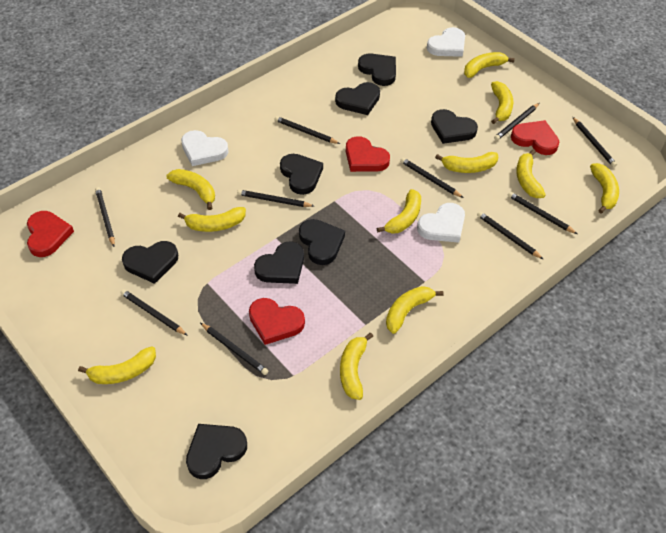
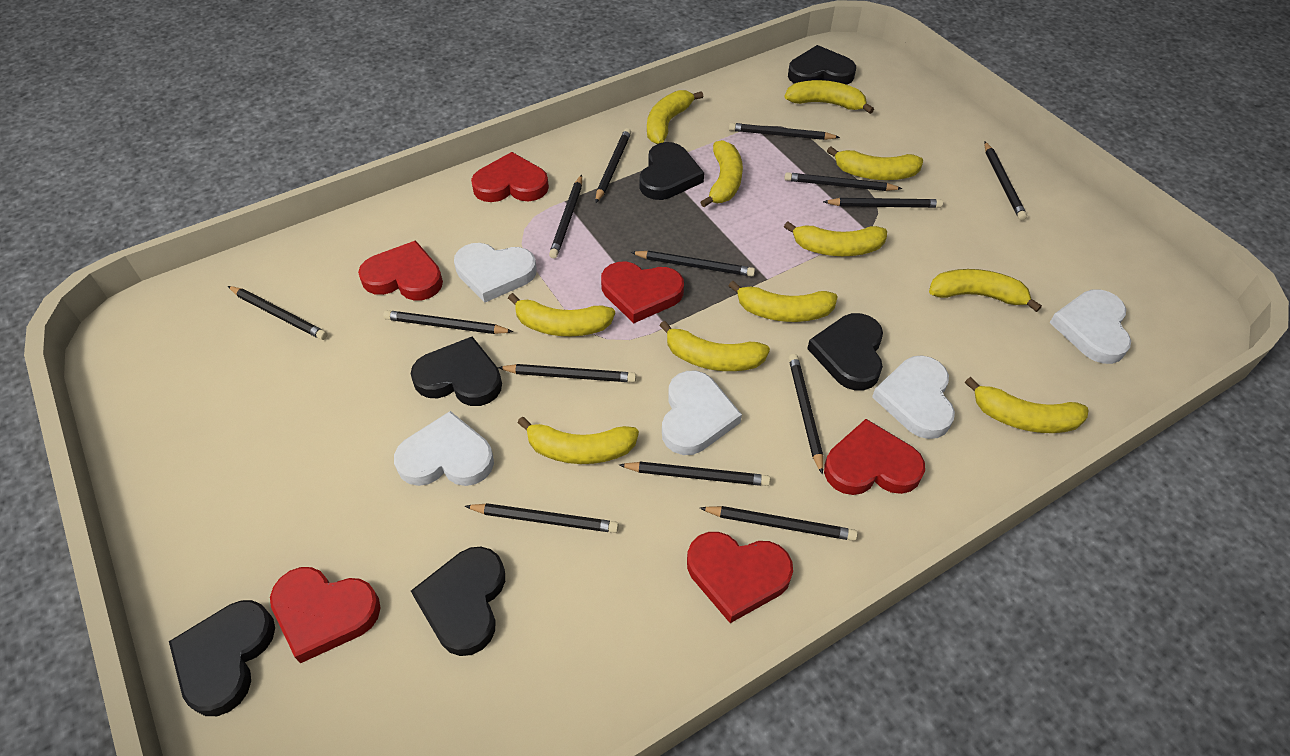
black heart: [122,241,178,284] [186,424,247,479] [254,242,304,284] [280,154,323,195] [299,219,345,265] [335,82,380,115] [358,54,396,86] [431,109,478,144] = 8 -> [169,600,275,716] [410,336,502,406] [411,547,505,656] [640,142,704,200] [788,45,856,85] [807,313,883,391] = 6
black pencil: [95,187,115,247] [120,289,188,336] [200,323,268,375] [237,190,314,207] [274,116,340,144] [400,157,464,198] [477,211,543,259] [494,103,539,141] [508,192,577,234] [573,117,617,167] = 10 -> [228,286,327,340] [383,310,513,334] [465,503,619,533] [497,364,636,383] [549,175,582,258] [595,128,631,203] [619,462,770,486] [631,251,755,276] [700,506,858,541] [729,123,840,140] [784,172,903,191] [789,354,823,475] [823,198,943,208] [984,142,1027,220] = 14
red heart: [27,211,74,257] [249,298,305,345] [346,136,390,172] [511,120,559,155] = 4 -> [270,567,381,663] [358,241,443,301] [471,152,549,202] [601,261,684,324] [687,532,793,623] [824,419,925,495] = 6
white heart: [181,130,228,166] [417,203,465,243] [427,27,465,57] = 3 -> [394,411,494,486] [454,243,537,303] [662,371,742,455] [872,355,955,439] [1050,290,1131,364] = 5

